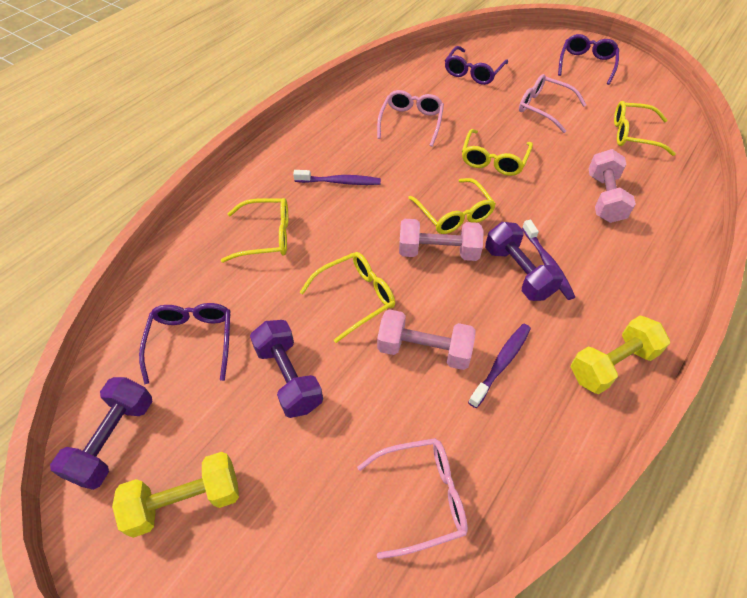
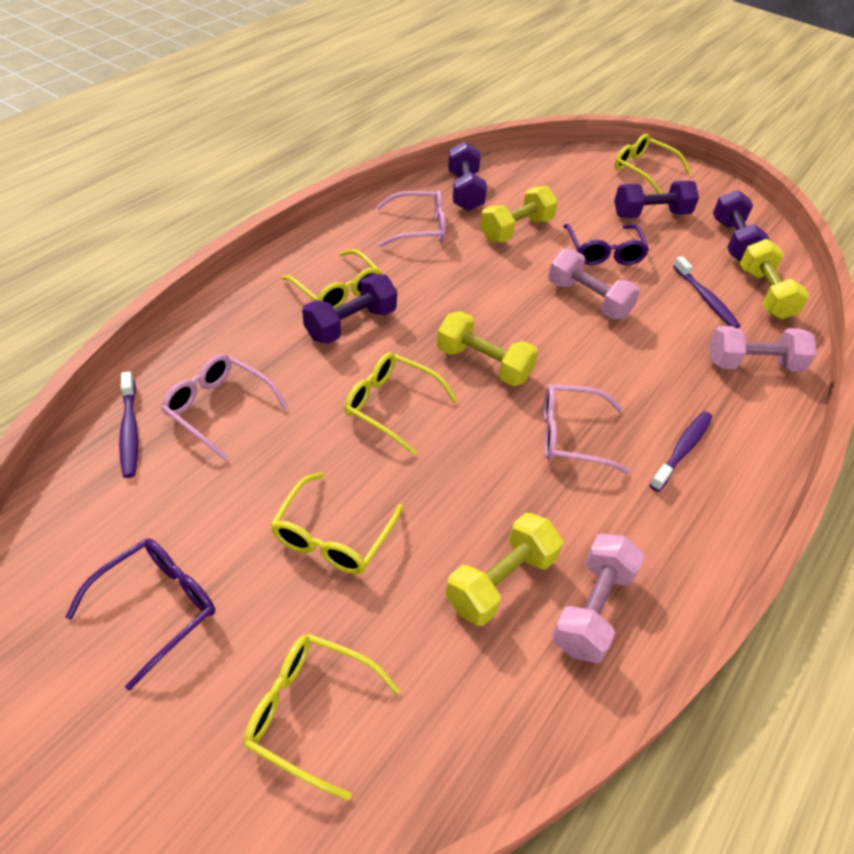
purple dumbbell: [50,377,153,490] [250,320,323,418] [485,222,563,301] = 3 -> [302,274,397,344] [448,142,487,211] [614,181,699,218] [713,190,770,261] = 4
purple glasses: [139,303,230,384] [445,46,508,85] [558,34,619,85] = 3 -> [65,538,215,691] [563,224,649,265] = 2
yellow dumbbell: [112,452,239,538] [571,315,670,394] = 2 -> [437,311,538,386] [446,513,563,626] [480,186,558,242] [740,239,810,320] = 4

